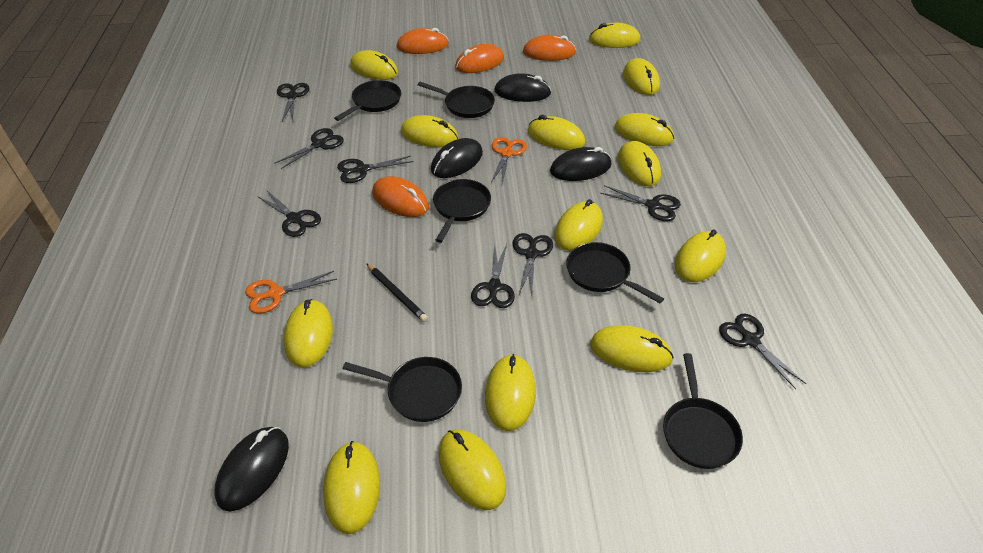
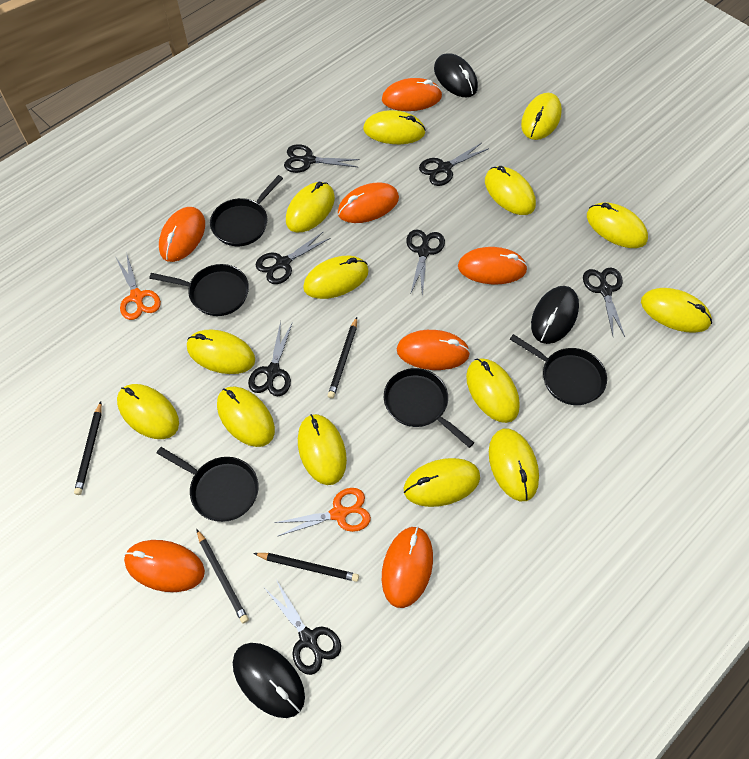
black mouse: [215,427,289,512] [431,138,483,178] [494,73,551,102] [550,147,611,181] = 4 -> [233,643,305,718] [434,53,478,97] [531,286,579,344] = 3
black pan: [334,80,401,121] [342,357,462,422] [418,82,495,118] [433,179,491,243] [566,242,664,303] [663,353,743,469] = 6 -> [149,264,249,316] [157,447,259,522] [210,175,283,246] [384,368,474,448] [510,334,607,405] = 5
black pencil: [366,263,428,322] = 1 -> [74,401,102,495] [196,529,249,624] [253,553,359,582] [328,317,357,398] = 4
black scissors: [257,191,321,237] [274,128,344,169] [277,83,309,121] [337,156,414,183] [471,244,515,308] [512,233,553,297] [600,185,681,221] [719,314,806,389] = 8 -> [248,321,293,396] [256,231,331,284] [265,581,341,675] [284,144,360,173] [406,229,445,295] [419,143,489,186] [583,268,625,337] = 7
orange mouse: [372,176,429,217] [397,28,449,54] [455,44,504,73] [523,35,576,61] = 4 -> [124,540,205,592] [159,207,205,262] [338,183,399,223] [382,78,442,111] [382,526,433,608] [397,330,470,370] [458,247,528,284] = 7

